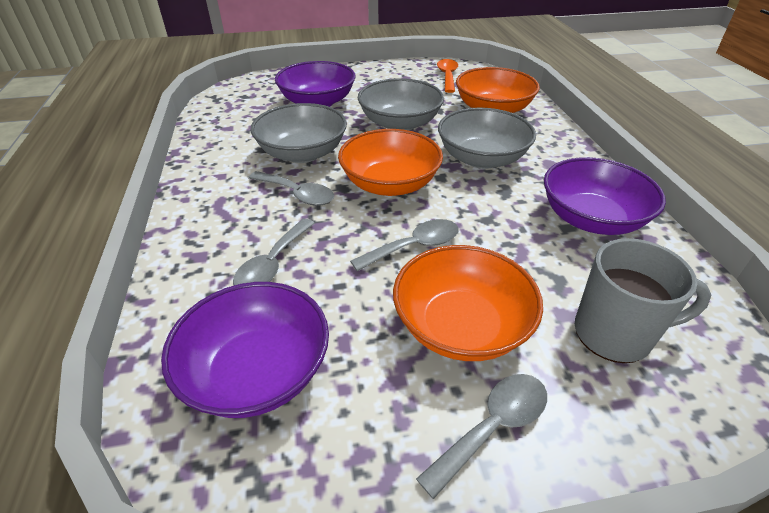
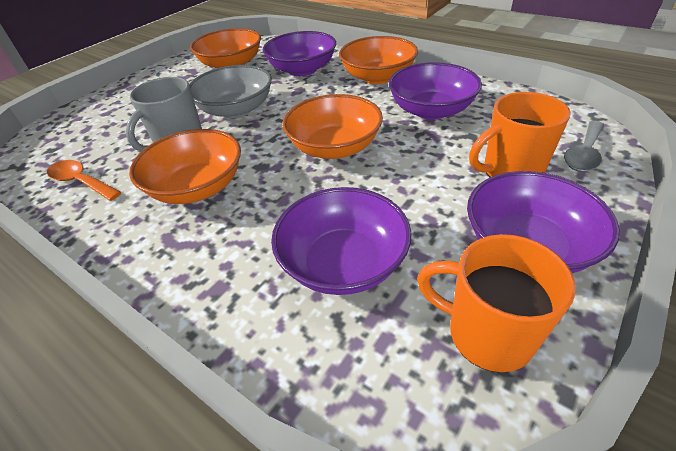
grey bowl: [251,103,347,163] [358,78,444,131] [438,108,536,169] = 3 -> [189,65,272,118] = 1
grey spoon: [233,219,315,285] [248,171,334,206] [350,219,459,271] [416,374,547,499] = 4 -> [564,121,604,172] = 1
orange bowl: [338,129,443,196] [393,245,543,361] [456,67,540,113] = 3 -> [129,129,241,204] [190,28,261,68] [282,94,383,159] [339,36,418,84] = 4
orange mug: none = 0 -> [417,234,576,373] [469,92,571,177] = 2
purple bowl: [161,282,329,418] [275,61,356,107] [544,157,666,235] = 3 -> [263,31,336,76] [271,187,411,295] [389,62,482,120] [467,171,620,273] = 4

